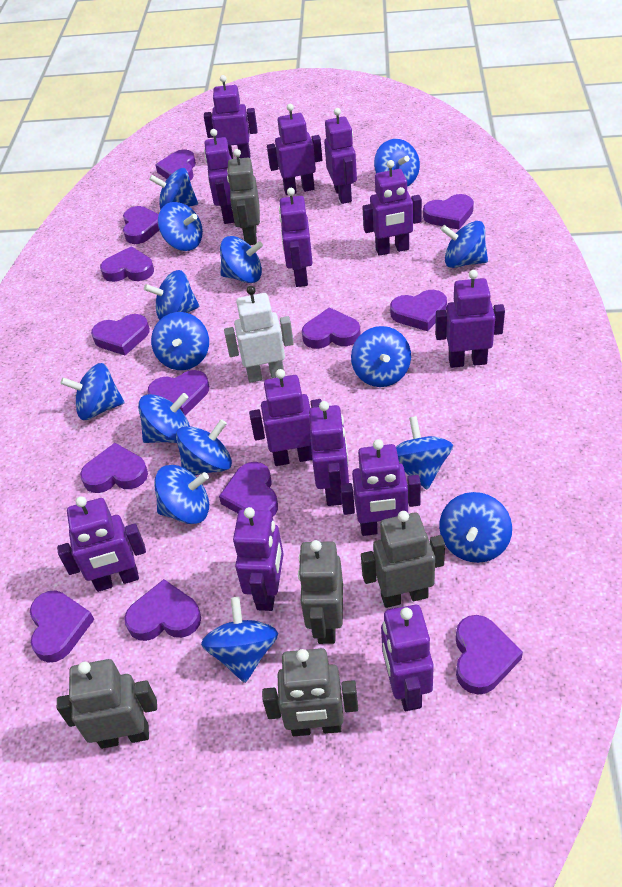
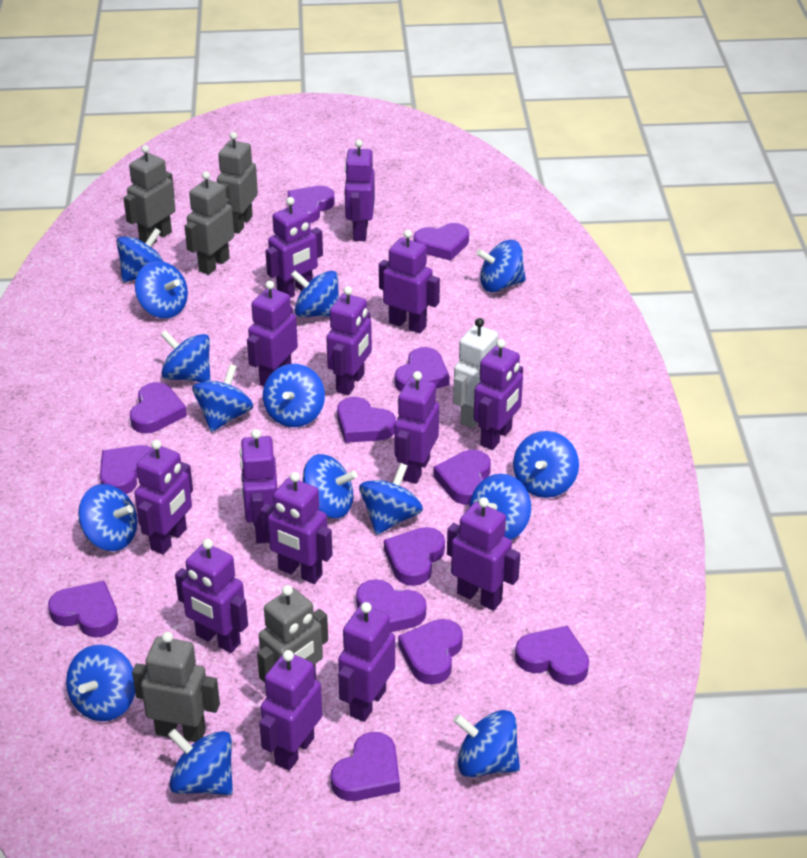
purple robot: [57,496,146,592] [204,75,258,159] [204,129,234,224] [233,507,284,611] [249,369,322,466] [267,104,322,195] [279,188,313,287] [309,401,349,506] [324,108,357,204] [340,439,421,536] [362,160,422,256] [381,605,434,711] [435,270,505,368] = 13 -> [134,440,193,554] [175,539,248,653] [240,429,277,543] [247,281,298,387] [259,650,323,771] [260,472,333,584] [265,197,323,298] [326,286,372,395] [338,602,395,722] [344,139,375,241] [379,230,440,333] [394,371,439,484] [447,497,520,611] [474,339,523,450] = 14

